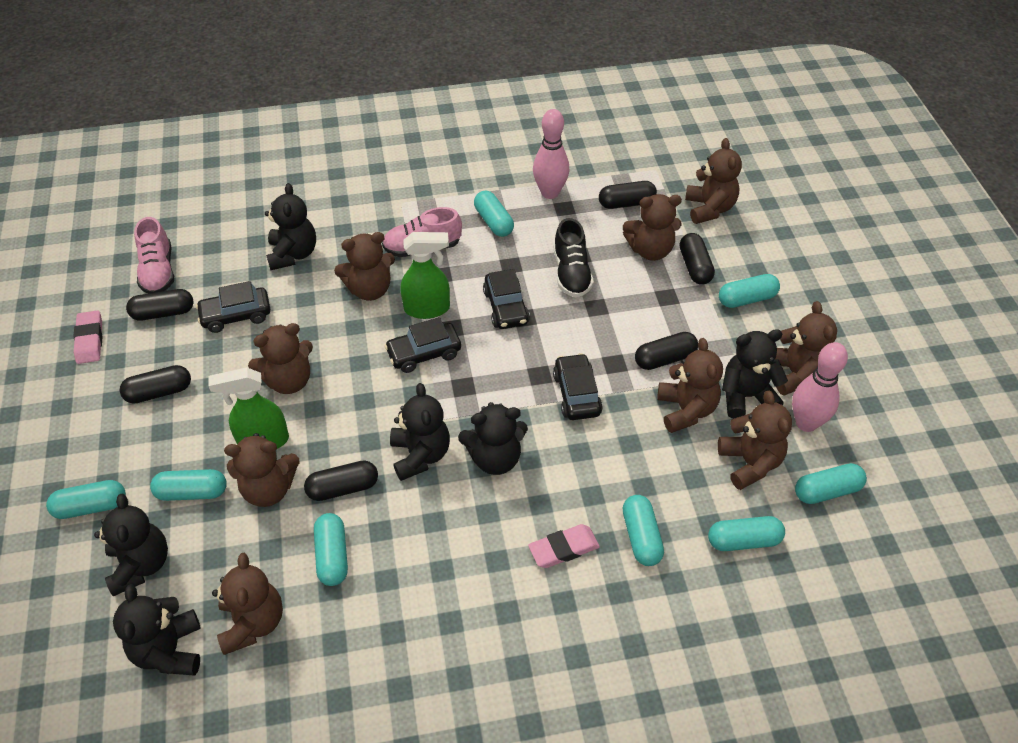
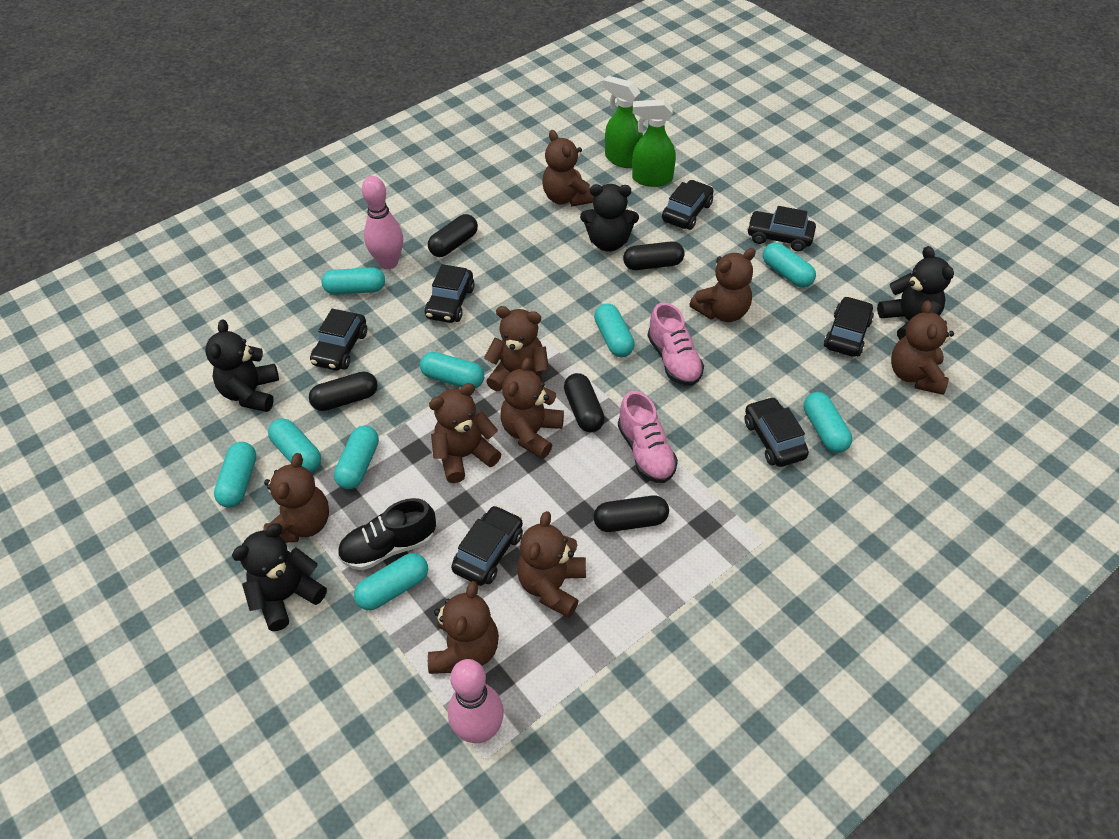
black capsule: [120,365,191,404] [126,289,194,321] [304,460,378,501] [599,181,657,209] [635,332,698,370] [680,233,715,284] = 6 -> [309,372,378,411] [428,214,478,257] [564,373,605,432] [594,495,669,532] [623,241,685,270] = 5
black car: [196,281,270,333] [384,317,461,373] [483,269,530,329] [553,353,603,420] = 4 -> [310,309,367,370] [424,264,475,323] [451,505,523,586] [662,180,713,230] [744,397,809,467] [747,206,816,251] [824,296,874,357] = 7
black teddy bear: [94,493,168,596] [113,584,201,676] [265,183,316,270] [390,383,450,481] [458,402,528,475] [722,329,788,419] = 6 -> [205,320,279,412] [232,523,327,631] [580,184,639,252] [877,246,954,340] = 4
pink eraser: [74,310,102,364] [528,524,600,568] = 2 -> none = 0
turquoise capsule: [46,480,126,519] [150,469,227,501] [314,513,348,586] [474,191,514,237] [623,495,664,566] [708,516,785,551] [719,274,780,308] [795,463,867,504] = 8 -> [214,442,256,508] [268,419,321,472] [322,268,385,295] [334,426,379,489] [354,553,428,610] [420,352,484,388] [594,303,635,357] [763,242,816,288] [804,392,852,453] = 9

